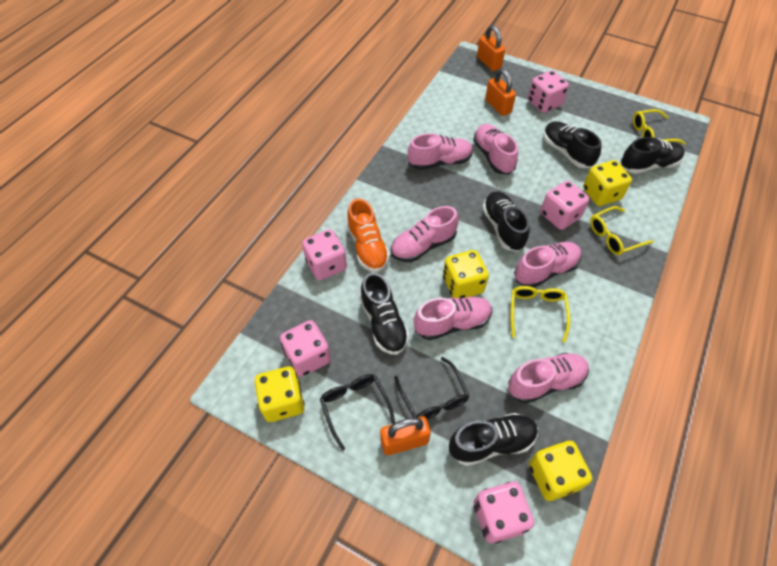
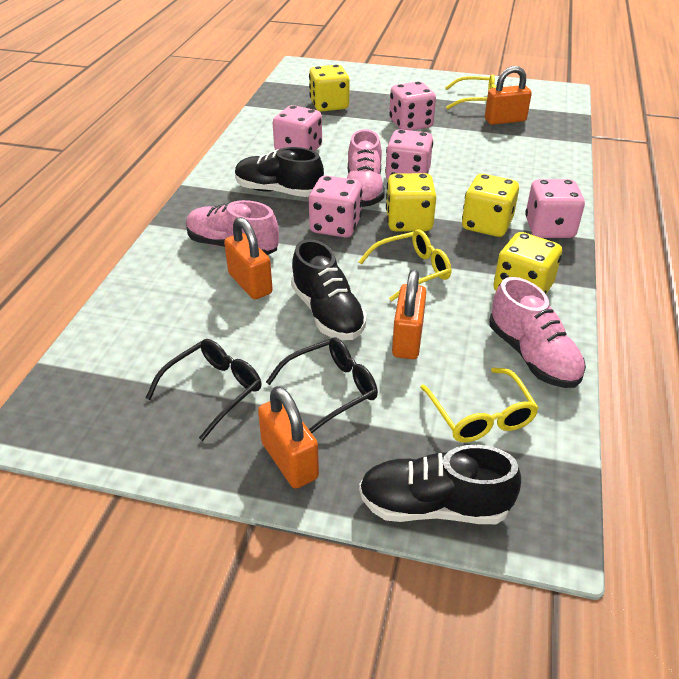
black shoe: [360,272,409,355] [449,413,538,466] [482,192,530,252] [543,121,602,168] [621,137,685,174] = 5 -> [235,147,324,197] [291,239,367,340] [359,445,521,524] = 3
orange padlock: [380,416,431,455] [477,25,505,71] [485,69,516,116] = 3 -> [224,217,273,299] [258,386,319,489] [392,269,426,359] [485,66,532,125] = 4
orange shoe: [347,198,390,272] = 1 -> none = 0
pink shoe: [391,206,459,262] [408,133,473,170] [414,297,492,340] [473,124,518,175] [508,353,589,404] [514,242,581,288] = 6 -> [186,200,279,255] [347,129,385,207] [489,277,586,388] = 3

